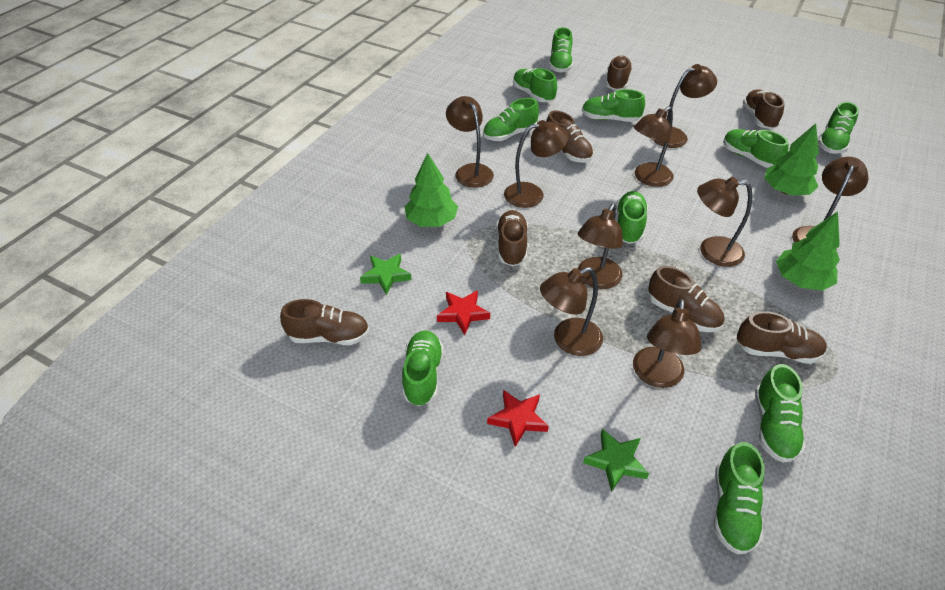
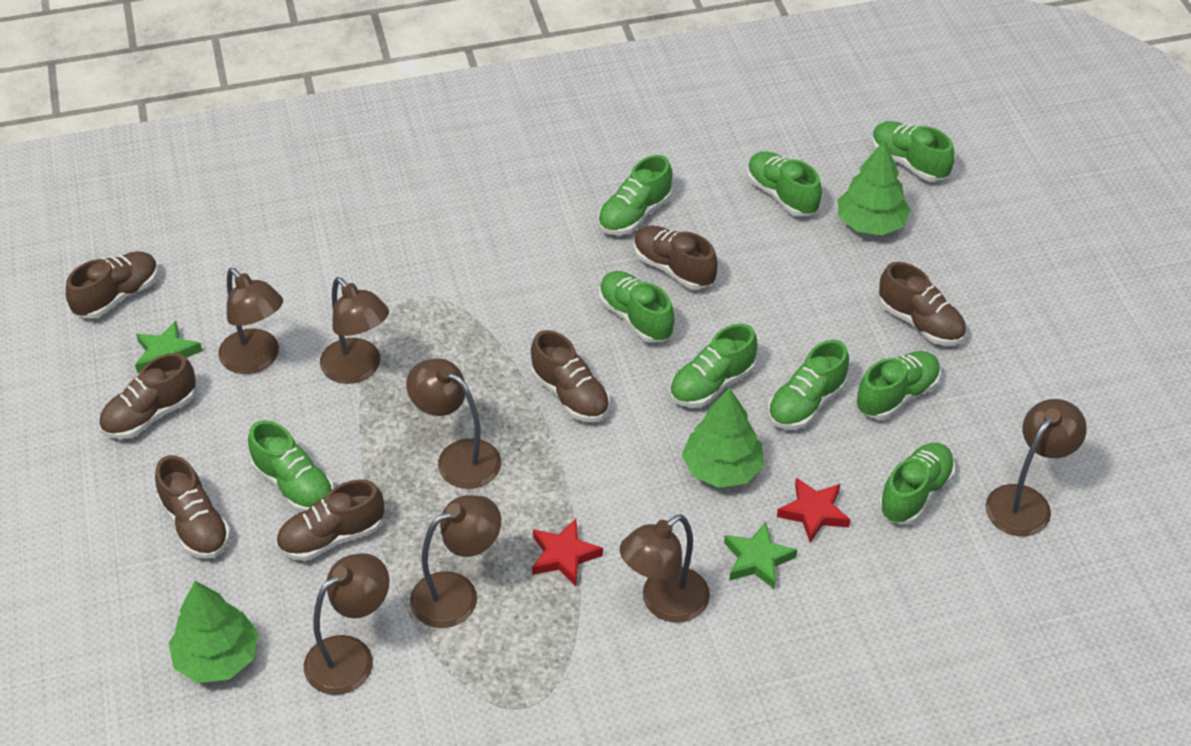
brown lamp: [446,96,494,188] [504,120,569,208] [540,267,603,356] [578,204,623,289] [633,106,673,187] [633,299,702,388] [652,64,717,148] [697,177,752,267] [792,157,868,249] = 9 -> [218,268,283,374] [304,553,389,695] [320,277,389,384] [406,358,501,489] [410,495,501,628] [620,514,710,623] [985,399,1087,536] = 7
green shoe: [402,330,443,406] [483,98,539,141] [513,68,557,102] [549,27,573,73] [582,89,645,122] [616,191,648,244] [714,442,765,554] [724,129,789,168] [755,364,805,463] [818,102,859,154] = 10 -> [248,420,334,512] [598,155,672,235] [599,271,674,343] [669,324,758,408] [747,151,822,217] [768,340,849,430] [856,351,941,419] [872,121,954,182] [879,443,955,524] = 9

